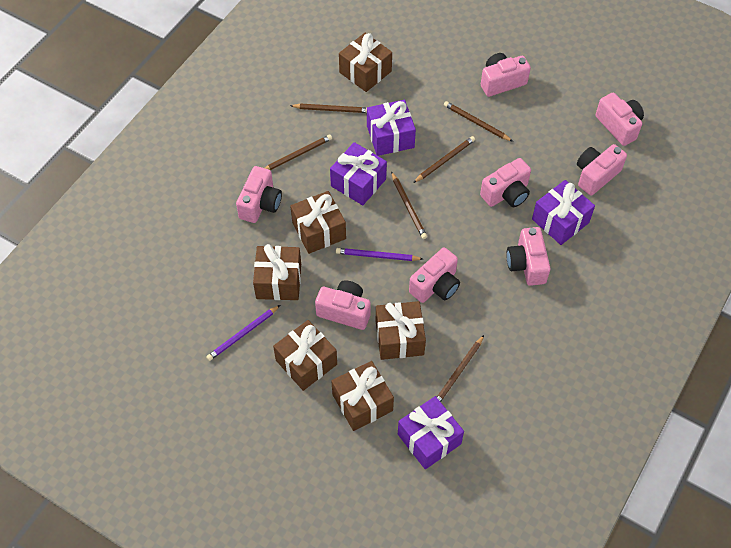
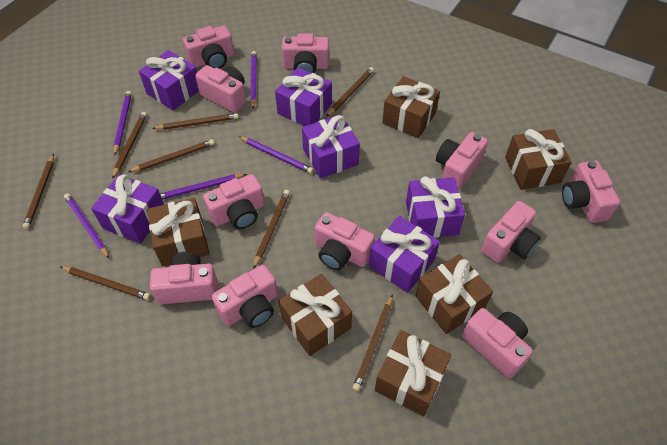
brown pencil: [265,135,332,170] [290,103,367,113] [391,172,427,239] [413,136,475,183] [437,335,484,402] [444,101,513,142] = 6 -> [22,154,54,229] [60,266,151,300] [112,112,147,179] [128,139,215,172] [152,113,238,130] [253,190,290,269] [326,67,374,117] [353,294,393,391] = 8
pink camera: [236,166,282,223] [315,280,371,330] [409,247,460,303] [480,158,531,207] [481,53,531,97] [506,227,550,286] [577,144,627,196] [595,93,644,146] = 8 -> [150,252,218,304] [183,26,234,69] [195,65,246,113] [203,174,264,229] [212,265,278,328] [282,34,329,73] [315,212,375,270] [436,132,488,190] [462,308,533,378] [481,201,541,263] [562,161,620,223] = 11
purple gift: [330,142,387,205] [367,100,416,156] [398,396,464,469] [532,180,595,245] = 4 -> [91,174,164,244] [139,50,199,111] [275,67,332,126] [302,114,360,179] [369,216,440,293] [406,176,465,238] = 6
purple pencil: [206,305,280,361] [336,248,423,261] = 2 -> [64,193,109,258] [114,91,132,155] [160,174,247,200] [238,136,314,174] [250,51,257,108] = 5

